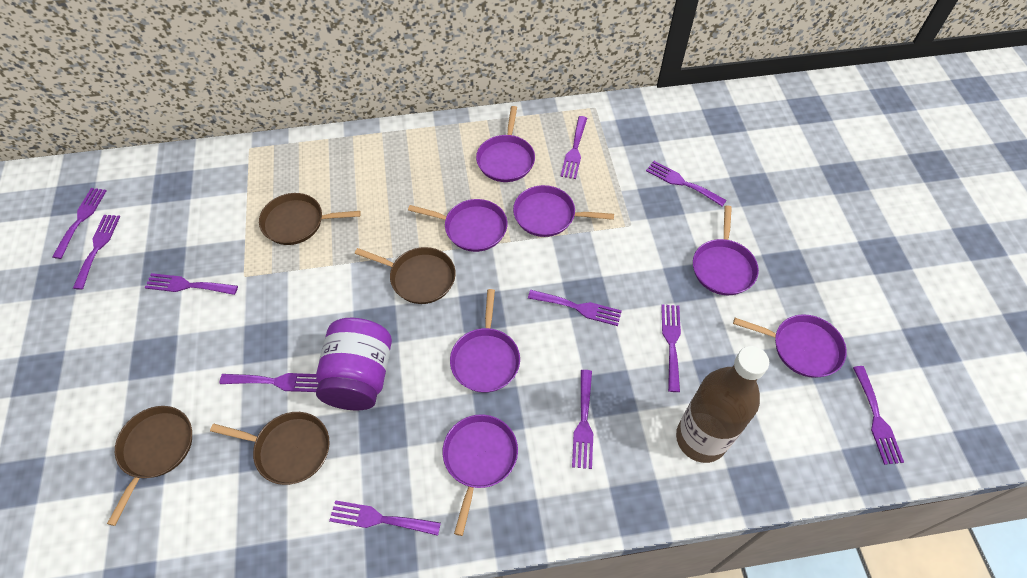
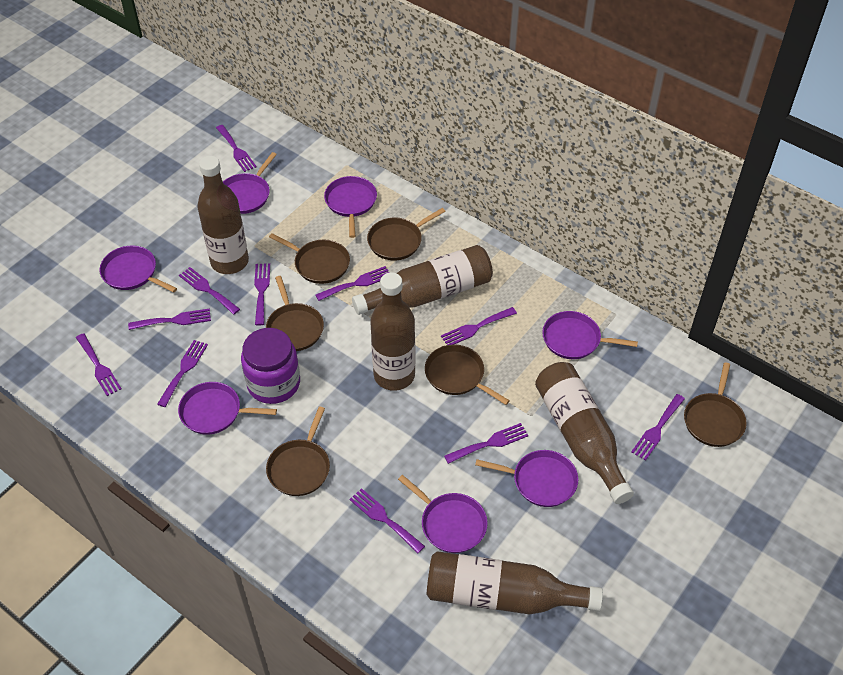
brown bottle: [676,346,769,463] = 1 -> [197,156,249,274] [352,245,493,315] [370,272,415,391] [427,551,603,614] [535,362,634,504] = 5
brown pan: [107,406,192,526] [210,412,330,485] [259,193,361,245] [355,247,456,304] = 4 -> [266,276,324,351] [266,407,330,496] [269,233,350,284] [367,208,446,260] [425,344,510,405] [684,362,747,447] = 6

